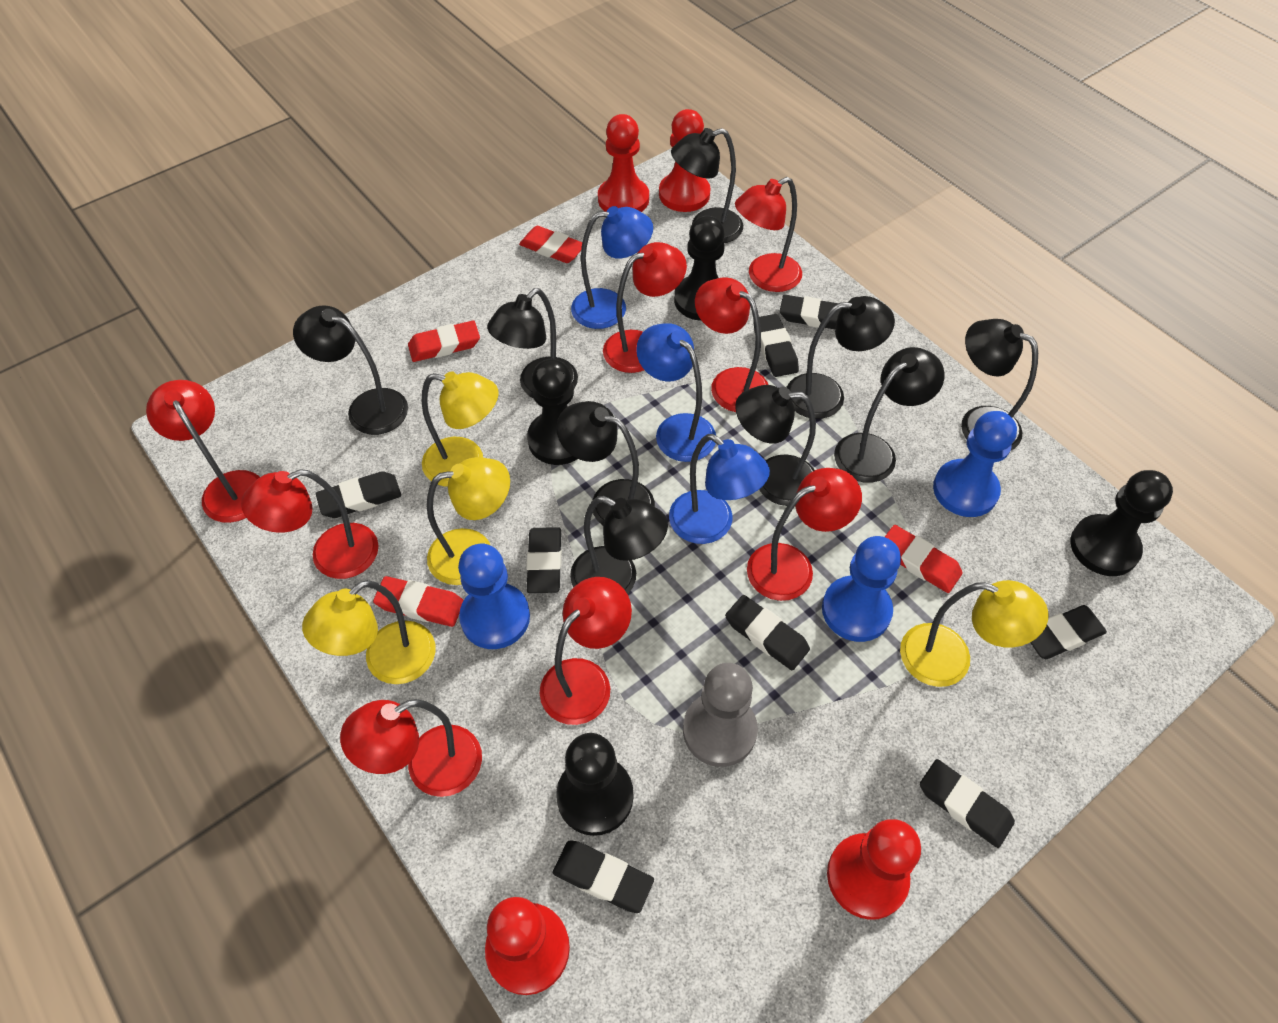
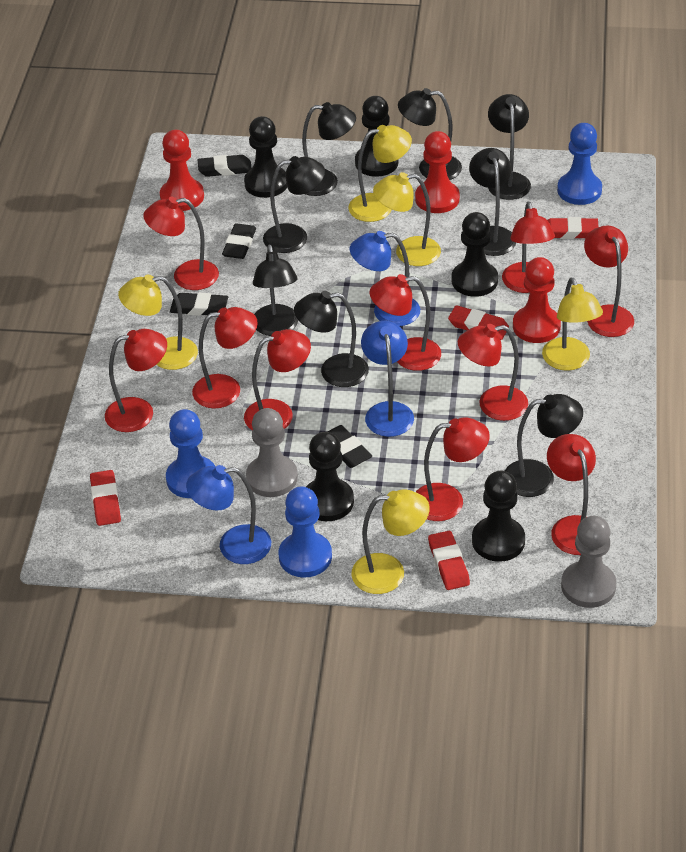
black eraser: [316,471,401,518] [526,527,562,593] [553,840,654,913] [725,595,810,670] [753,314,799,377] [780,295,841,329] [920,759,1015,848] [1030,605,1107,659] = 8 -> [170,293,228,316] [198,155,252,177] [222,223,256,259] [328,425,372,468] = 4
black lamp: [293,305,408,435] [487,288,578,398] [556,401,655,526] [570,496,668,594] [671,128,743,243] [735,385,816,506] [786,296,895,419] [834,347,944,483] [961,319,1038,450] = 9 -> [253,245,298,336] [263,156,325,253] [294,291,369,387] [302,102,356,196] [398,88,462,180] [469,148,516,256] [488,94,531,200] [505,394,583,497] = 8
black pawn: [527,359,577,465] [556,733,633,836] [674,216,725,321] [1070,470,1173,576] = 4 -> [244,116,287,198] [306,432,354,521] [355,96,398,177] [452,212,498,297] [472,471,525,562] = 5
grey pawn: [683,663,758,767] = 1 -> [246,408,298,497] [561,516,616,608] = 2
red lamp: [146,380,260,523] [241,469,379,579] [340,699,482,797] [539,577,632,725] [603,242,687,373] [695,277,768,412] [735,177,802,292] [747,468,862,601] = 8 -> [105,329,167,432] [143,197,219,290] [192,307,258,409] [244,329,311,430] [370,274,441,371] [416,417,490,521] [458,324,528,421] [502,202,555,293] [547,434,596,555] [584,225,634,337] = 10
red pawn: [485,897,570,995] [598,114,649,212] [659,109,711,212] [827,819,921,920] = 4 -> [160,130,204,211] [415,131,460,213] [513,257,561,343] = 3
yellow lamp: [302,580,436,684] [422,371,498,487] [427,457,510,585] [900,580,1048,687] = 4 -> [118,275,198,370] [348,125,412,222] [351,489,430,594] [373,172,441,266] [542,278,603,371] = 5

